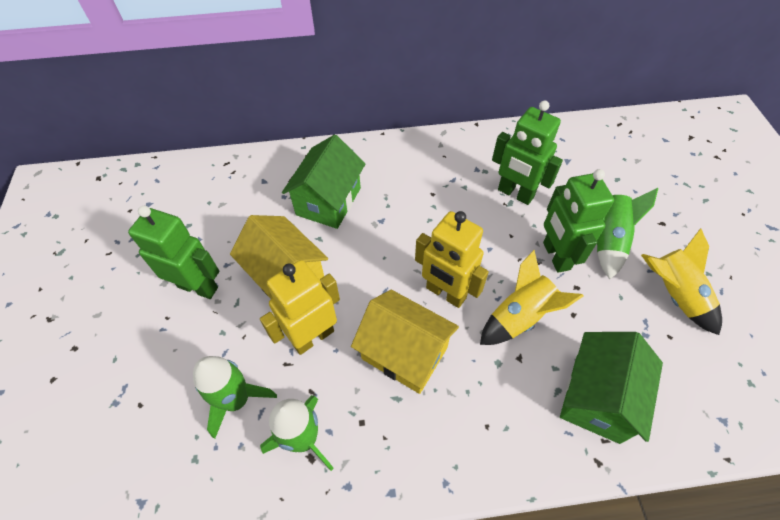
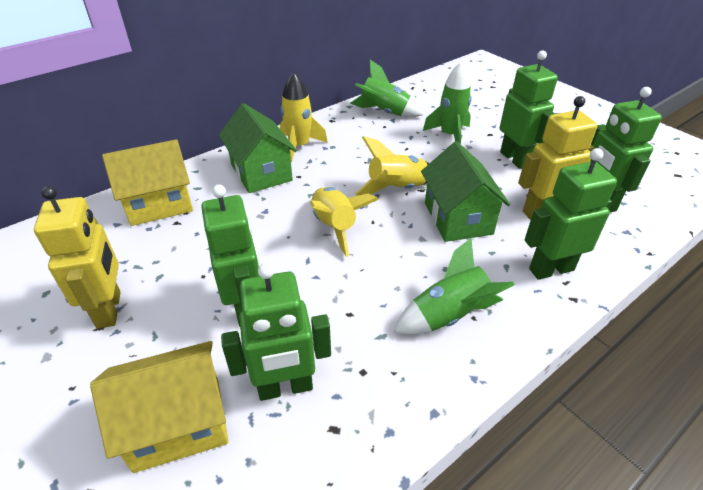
green robot: [128,206,219,299] [492,100,563,205] [543,169,614,273] = 3 -> [201,184,260,326] [221,263,331,401] [500,50,558,169] [525,148,617,280] [590,87,662,212] = 5
yellow rocket: [480,250,583,345] [641,228,722,335] = 2 -> [280,72,328,163] [310,187,379,257] [355,136,430,195] = 3

